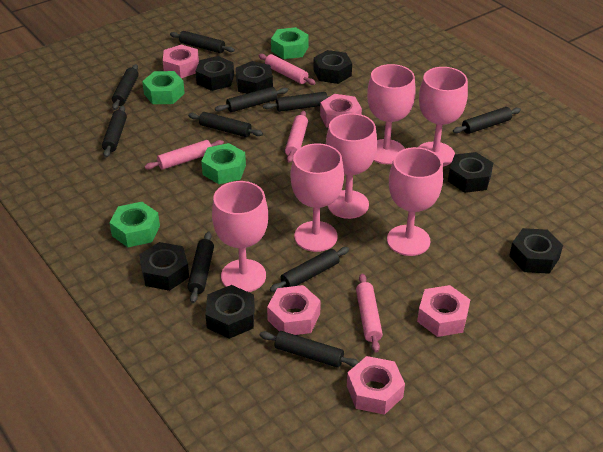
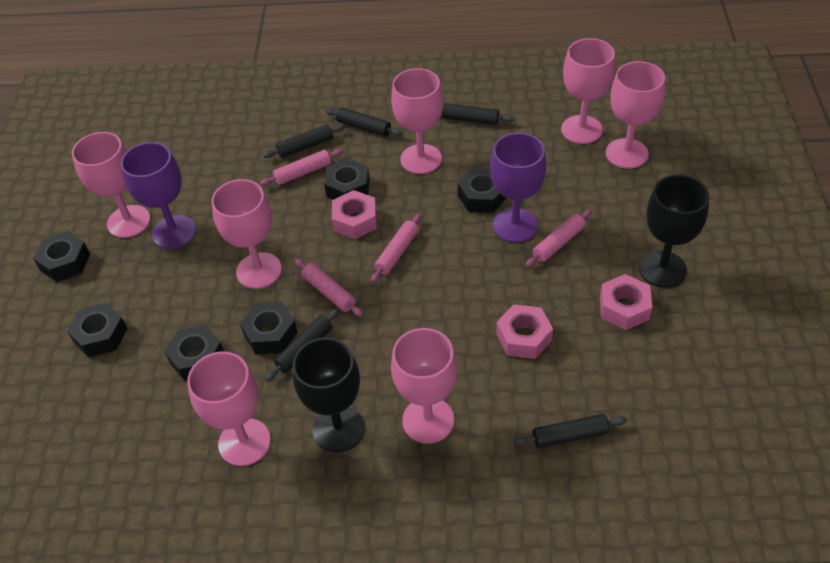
black goblet: none = 0 -> [293,337,365,453] [639,175,709,288] = 2
black nut: [139,242,189,291] [196,56,234,91] [205,285,255,339] [236,61,273,94] [313,50,352,84] [448,152,493,193] [509,228,563,274] = 7 -> [33,231,90,282] [67,303,128,357] [164,325,224,381] [240,302,298,354] [324,158,370,200] [458,168,506,213] = 6
black rolling pin: [102,106,127,157] [112,64,139,110] [170,31,235,53] [187,232,214,303] [188,112,263,137] [215,87,288,112] [260,331,359,368] [263,92,332,112] [270,247,349,292] [453,107,521,134] = 10 -> [263,124,345,158] [265,308,340,381] [325,108,402,136] [442,103,514,125] [514,414,627,448] = 5
green nut: [109,202,160,247] [142,71,185,104] [201,143,246,184] [271,27,309,59] = 4 -> none = 0
pink goblet: [212,181,268,292] [291,143,344,252] [326,113,377,219] [367,64,416,164] [387,147,443,256] [419,67,468,166] = 6 -> [72,132,151,238] [187,351,271,466] [211,179,282,289] [391,68,443,174] [391,328,457,444] [561,38,615,144] [606,61,665,169] = 7
pink nut: [163,44,199,78] [267,285,321,335] [320,94,362,128] [347,356,405,415] [417,285,470,337] = 5 -> [332,190,377,239] [496,304,553,359] [600,274,652,330] = 3
purple goblet: none = 0 -> [121,142,196,249] [490,133,546,243] = 2

